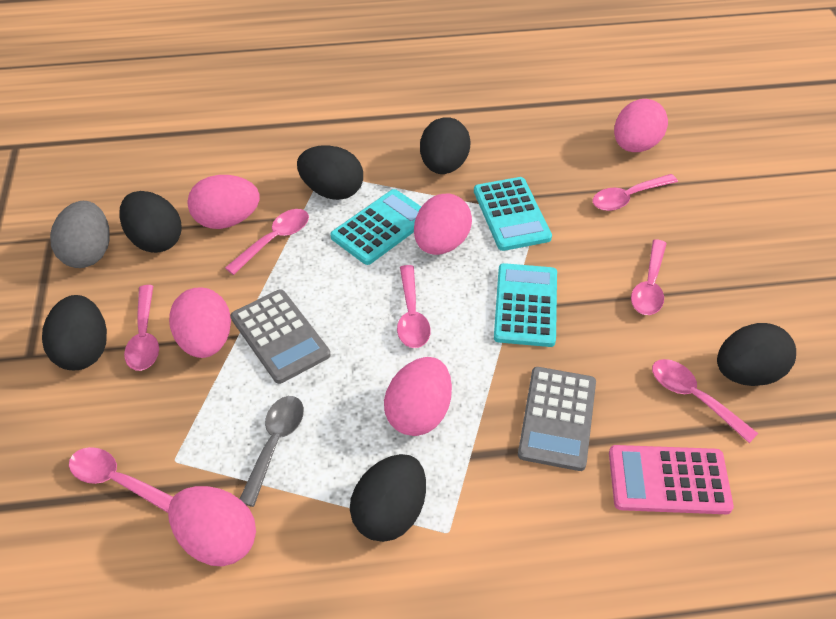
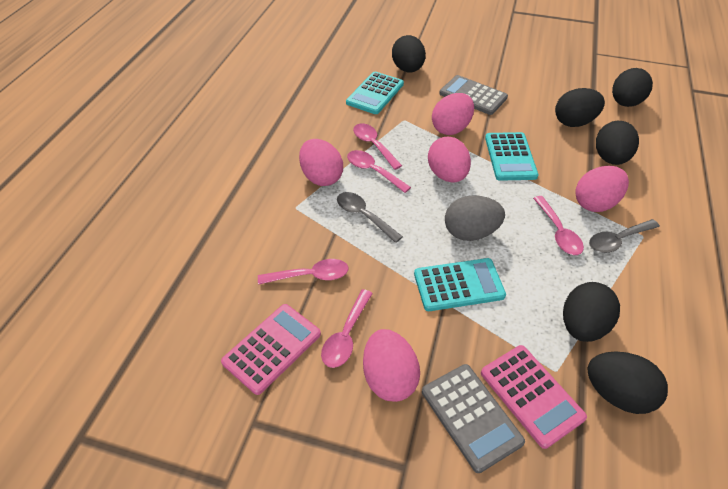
grey spoon: [240,396,304,507] = 1 -> [337,192,403,243] [589,219,660,253] = 2
pink calculator: [609,445,734,514] = 1 -> [221,304,321,395] [481,345,587,449] = 2
pink egg: [168,486,256,566] [169,287,231,358] [187,175,260,229] [384,357,452,436] [414,193,472,255] [614,99,668,152] = 6 -> [299,139,343,186] [363,329,420,402] [428,137,471,183] [432,93,474,135] [575,166,629,212] = 5
pink spoon: [69,447,173,513] [124,285,159,371] [225,209,309,275] [397,265,431,348] [593,174,678,211] [631,239,667,315] [652,359,758,443] = 7 -> [258,259,349,285] [321,289,373,368] [347,150,411,193] [353,123,402,170] [533,196,584,255] = 5

